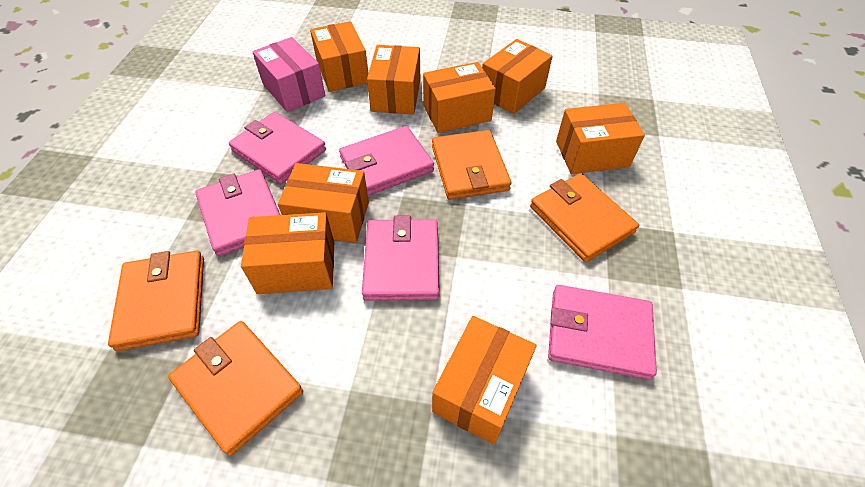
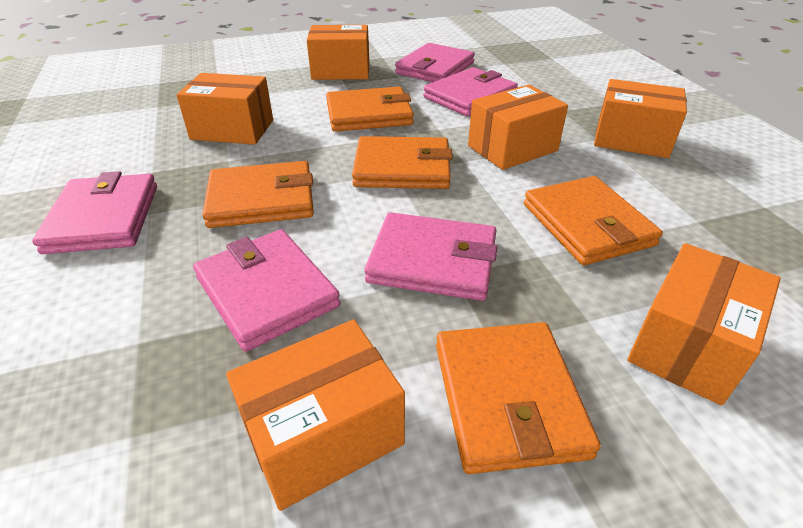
orange box: [241,212,334,294] [278,163,369,243] [310,21,368,92] [367,45,420,114] [423,62,496,133] [432,316,537,444] [482,39,553,114] [556,103,645,174] = 8 -> [177,73,273,145] [226,320,405,511] [307,25,369,80] [468,85,568,170] [594,79,687,158] [627,243,781,405] = 6
orange wallet: [108,251,204,351] [168,321,303,456] [432,130,511,200] [530,173,639,262] = 4 -> [202,161,314,228] [326,87,414,132] [352,136,453,189] [436,322,601,474] [524,176,663,265] = 5
pink box: [252,37,325,112] = 1 -> none = 0

